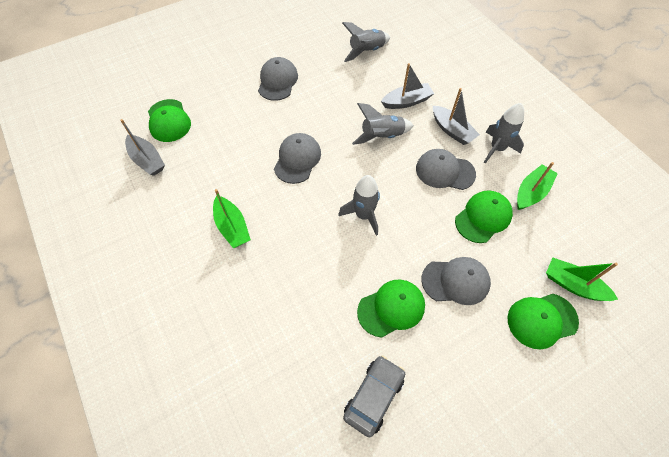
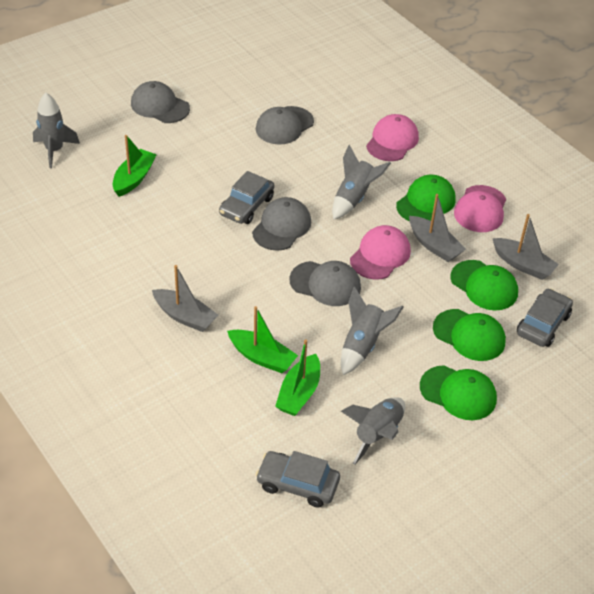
grey car: [343,355,405,437] = 1 -> [219,171,274,224] [256,451,340,508] [517,288,573,347] = 3
pink cap: none = 0 -> [350,225,411,280] [366,114,419,161] [454,185,506,232] = 3

